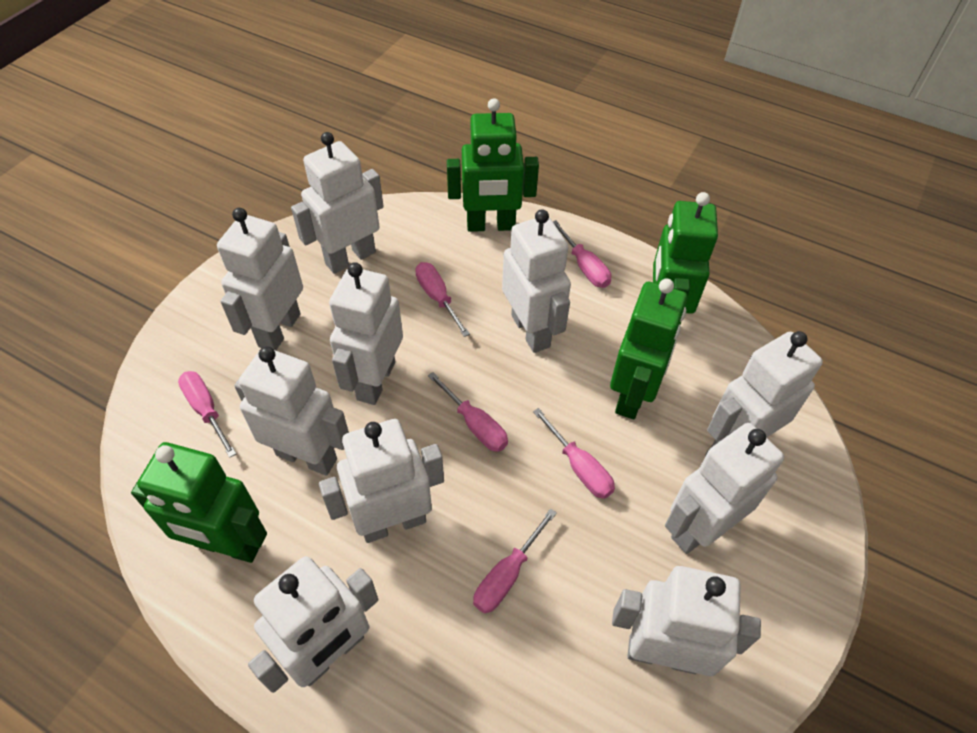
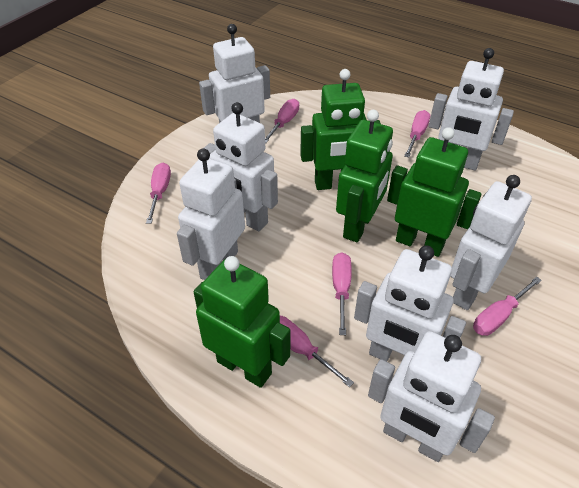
white robot: [217,208,303,350] [234,346,349,476] [248,556,378,693] [291,132,384,274] [319,419,444,543] [329,262,403,405] [502,209,571,353] [612,566,761,676] [665,423,784,554] [707,331,823,447] = 10 -> [177,148,245,280] [199,24,270,123] [204,102,278,231] [354,245,466,362] [368,331,495,462] [429,48,514,171] [451,175,532,310] = 7

